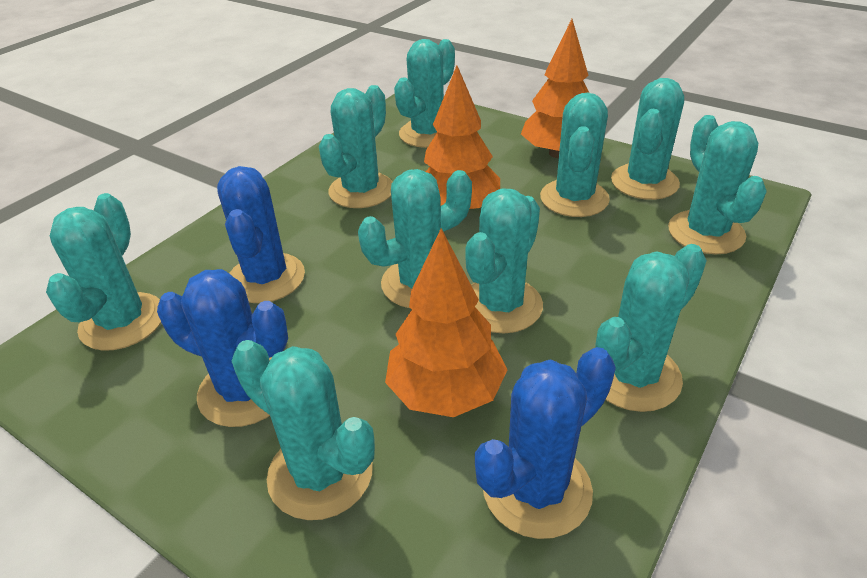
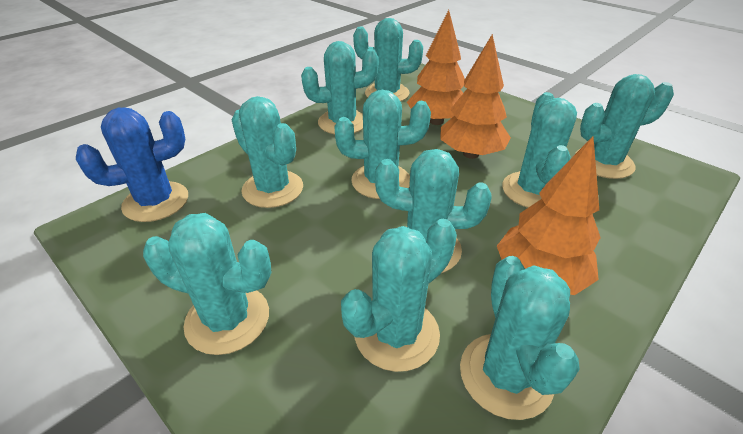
blue cactus: [157,269,288,427] [217,166,305,303] [475,347,616,539] = 3 -> [76,107,188,222] = 1

